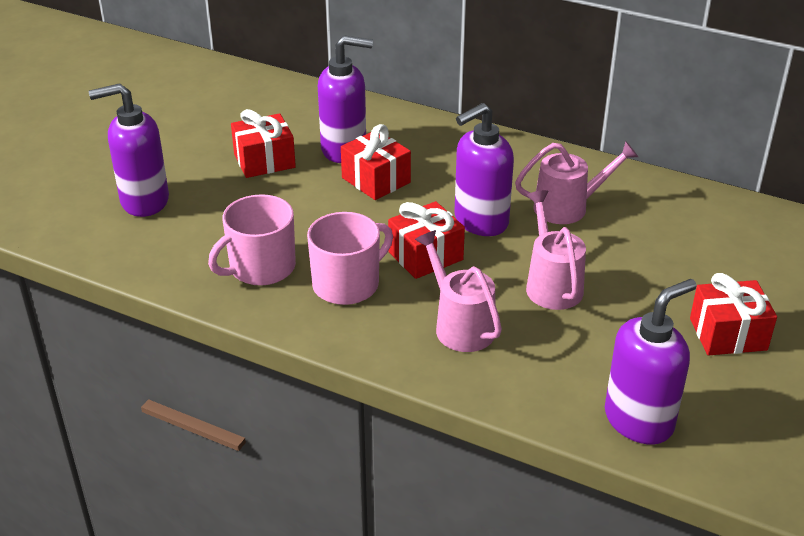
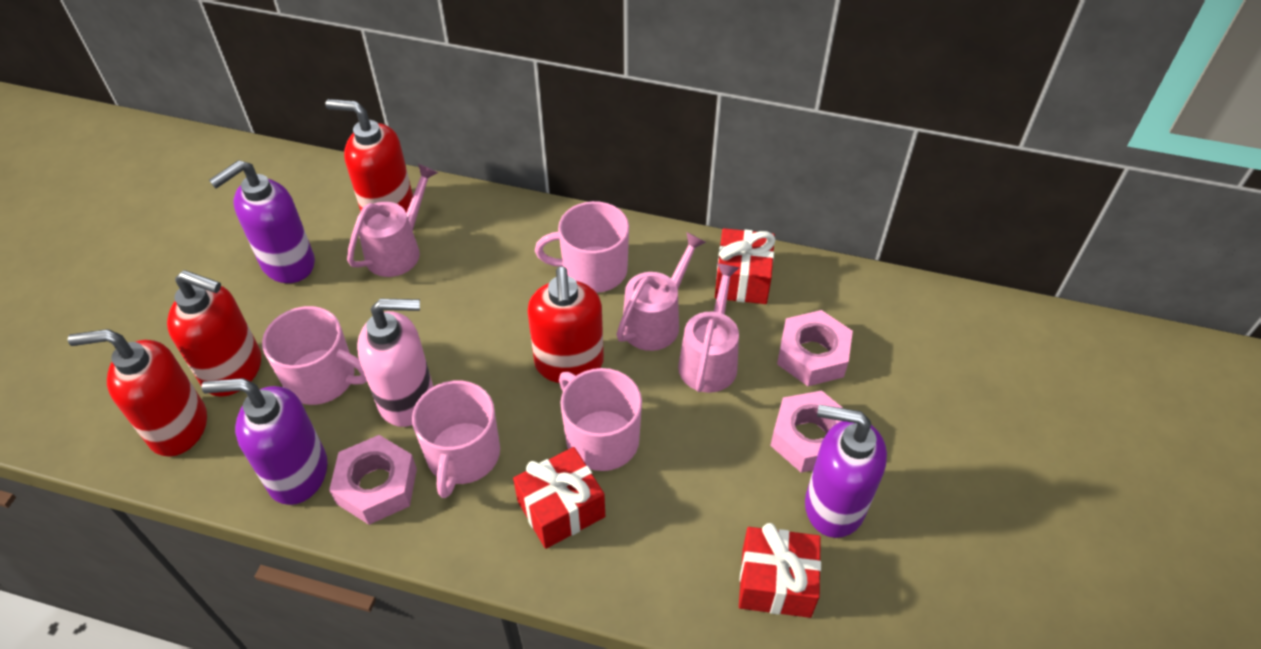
pink mug: [208,194,296,286] [307,212,393,305] = 2 -> [262,306,367,405] [412,380,500,498] [535,201,629,293] [559,368,642,471] = 4
pink nut: none = 0 -> [329,435,417,525] [770,390,843,473] [777,310,853,386] = 3
pink soap dispenser: none = 0 -> [357,299,433,427] = 1
purple soap dispenser: [89,83,169,217] [318,35,373,163] [454,103,514,236] [605,279,697,445] = 4 -> [201,378,328,505] [209,160,315,283] [805,405,887,538] = 3
red gift: [231,109,296,178] [341,124,411,200] [388,201,465,279] [690,273,777,355] = 4 -> [513,447,605,549] [715,228,776,304] [739,523,821,618] = 3
red soap dispenser: none = 0 -> [68,329,207,457] [167,270,261,397] [325,99,413,212] [527,266,604,383] = 4

